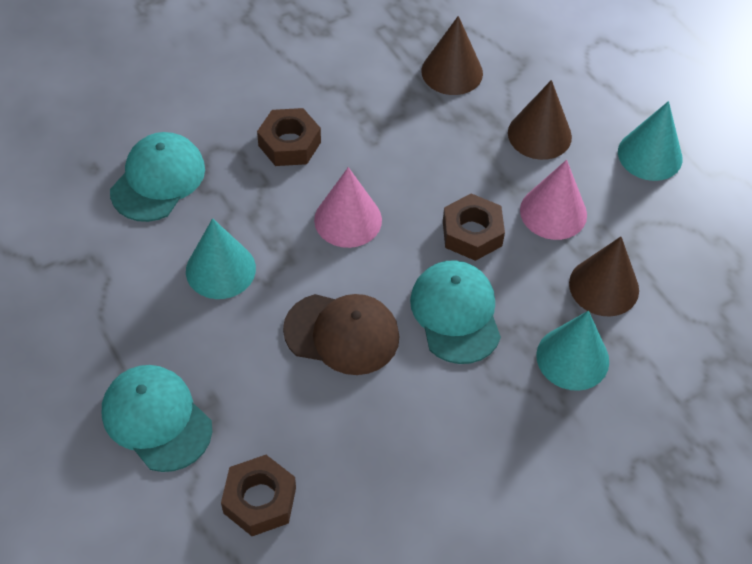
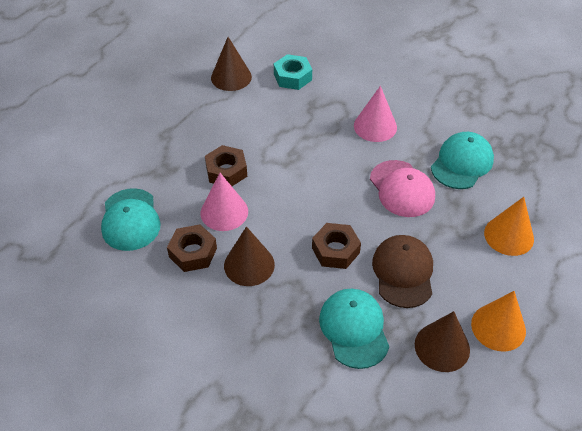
orange cone: none = 0 -> [471,291,526,351] [484,197,534,256] = 2
pink cap: none = 0 -> [370,160,435,217] = 1
turquoise cone: [186,218,256,299] [536,311,609,391] [618,101,683,181] = 3 -> none = 0
turquoise nut: none = 0 -> [274,54,312,90] = 1

